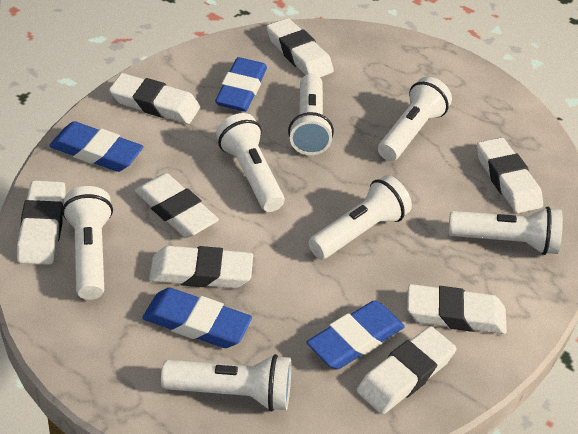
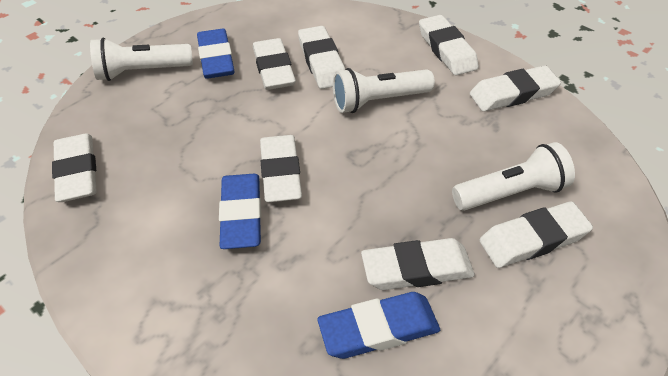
blue eraser: [49,121,144,172] [142,288,252,348] [215,57,267,112] [306,300,405,369] = 4 -> [197,29,234,79] [219,174,261,249] [317,292,440,359] = 3
white flashlight: [62,186,113,300] [161,354,291,411] [216,113,285,212] [288,74,334,155] [309,175,412,259] [378,77,452,161] [448,207,563,255] = 7 -> [90,38,193,81] [333,68,435,113] [452,142,575,211] = 3

